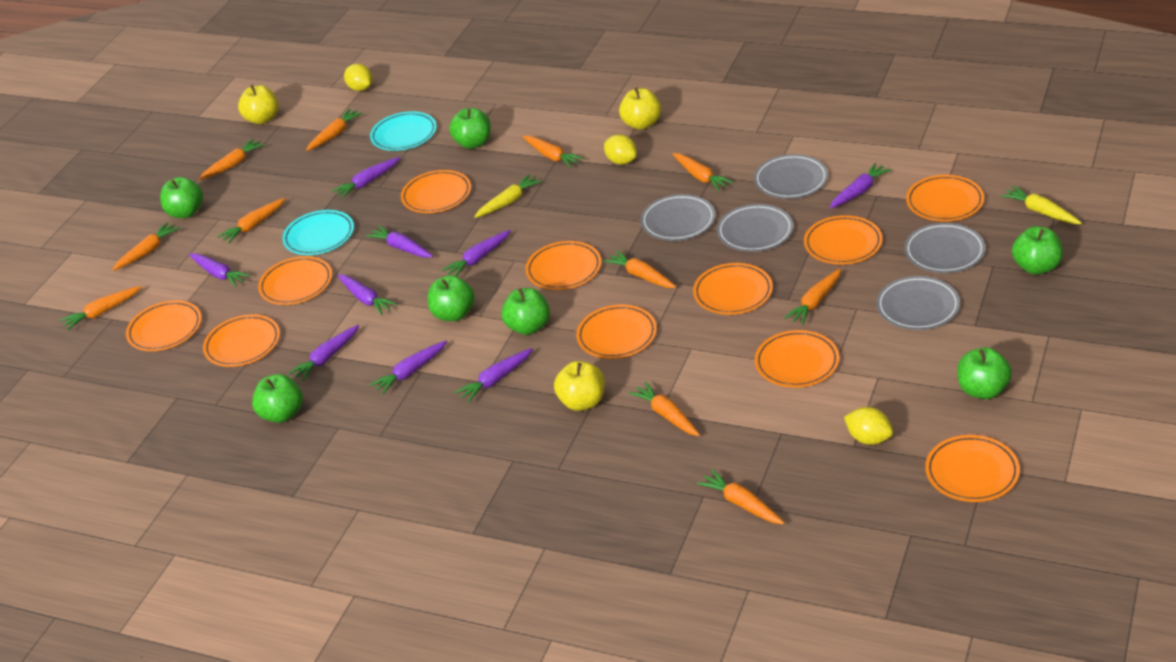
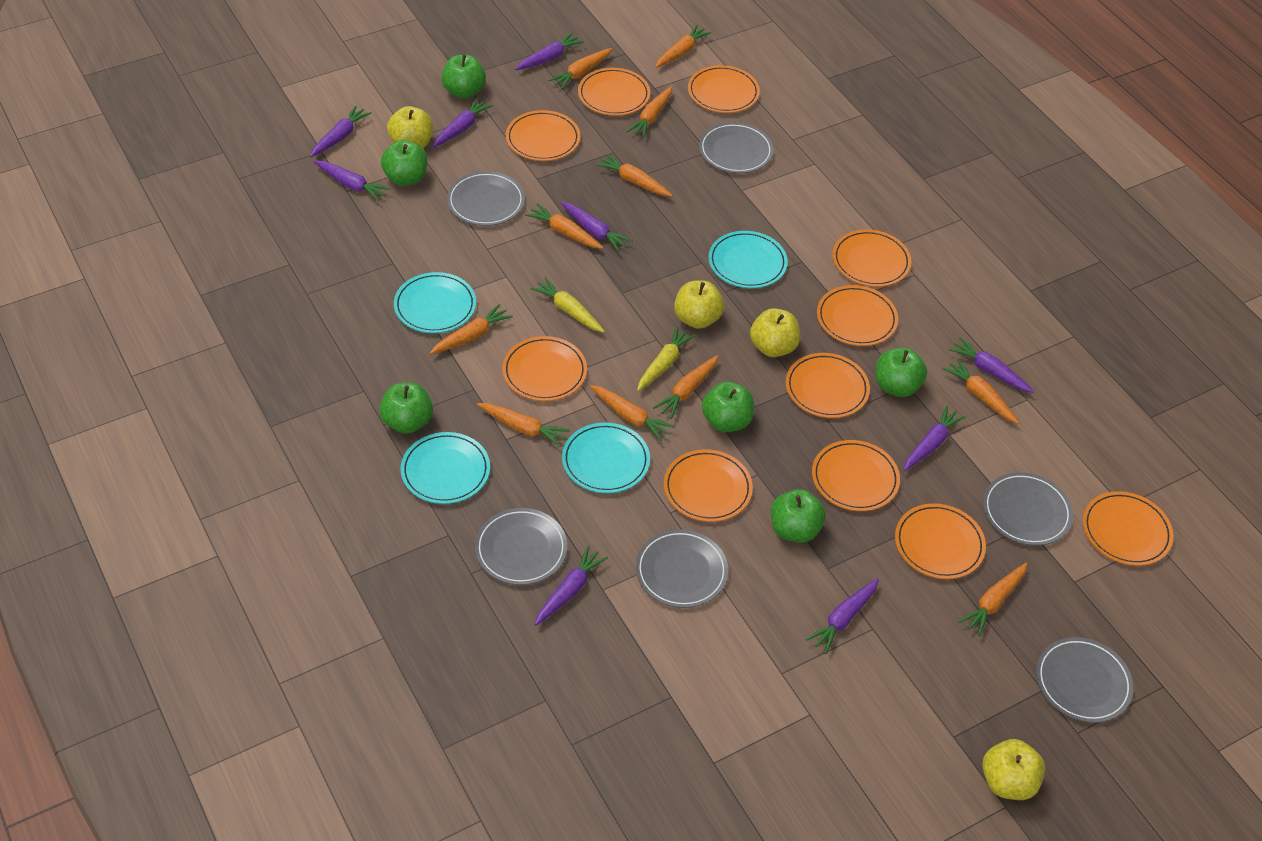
green apple: [160,177,203,218] [252,374,303,423] [428,275,475,321] [449,108,491,149] [501,288,550,335] [957,347,1012,399] [1012,226,1063,274] = 7 -> [379,382,433,434] [381,140,428,186] [441,54,486,98] [702,382,754,432] [771,489,826,543] [876,347,927,397] = 6
grey plate: [641,194,716,241] [717,204,794,252] [754,154,828,199] [876,276,960,330] [904,223,986,273] = 5 -> [447,171,525,226] [475,508,567,585] [636,529,728,608] [699,122,774,173] [983,472,1073,546] [1036,637,1133,723] = 6
turquoise plate: [282,210,354,255] [370,111,437,151] = 2 -> [394,272,476,333] [401,432,490,504] [562,423,650,493] [708,231,788,288] = 4
yellow apple: [238,85,278,124] [554,361,605,411] [619,88,661,130] = 3 -> [387,106,433,148] [674,280,724,329] [750,308,800,357] [982,739,1045,800] = 4
yellow lemon: [344,64,373,91] [604,134,637,165] [844,407,893,445] = 3 -> none = 0

